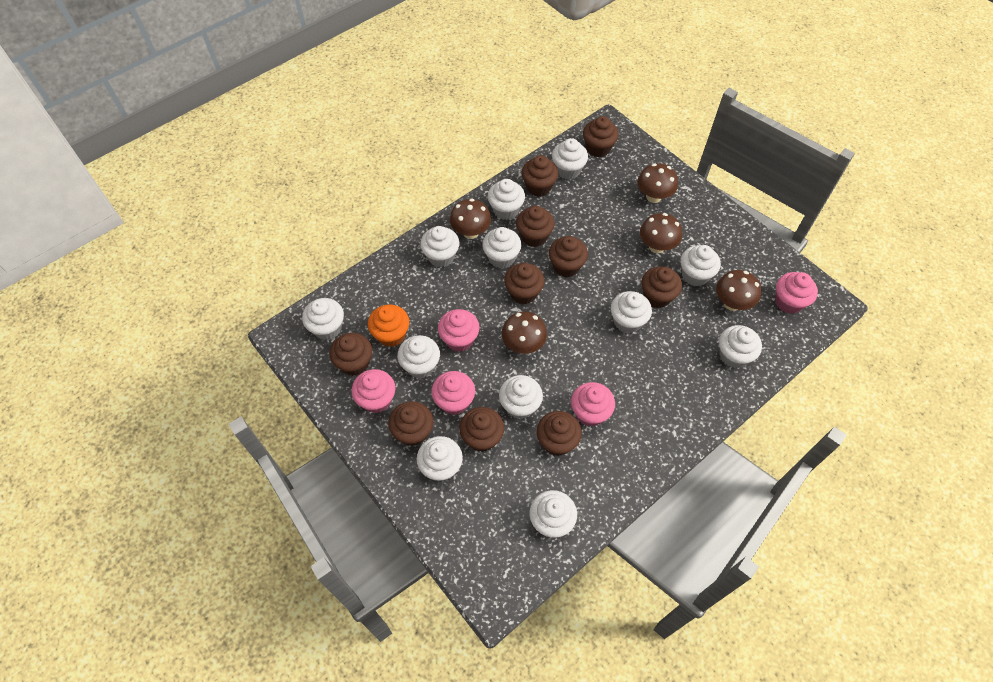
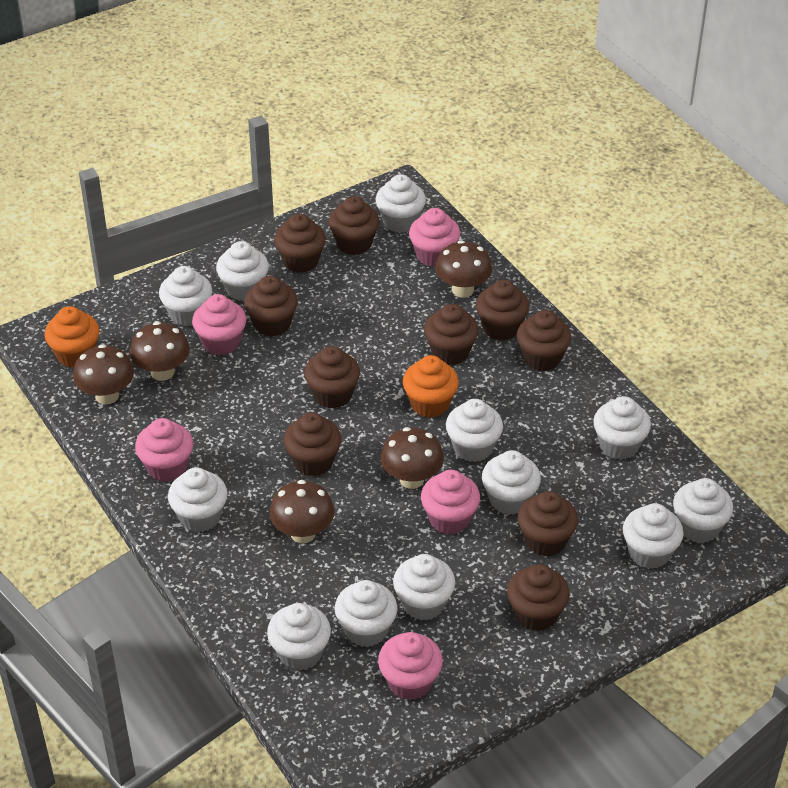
orange cupcake: [368,304,409,347] = 1 -> [44,306,100,367] [403,355,459,418] = 2

